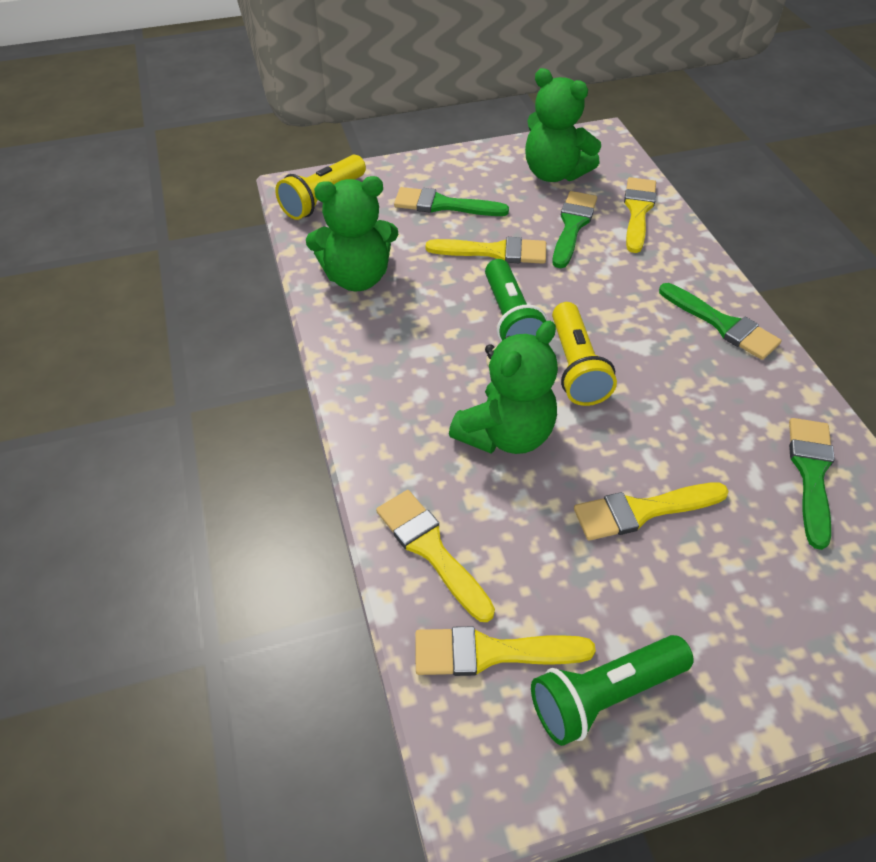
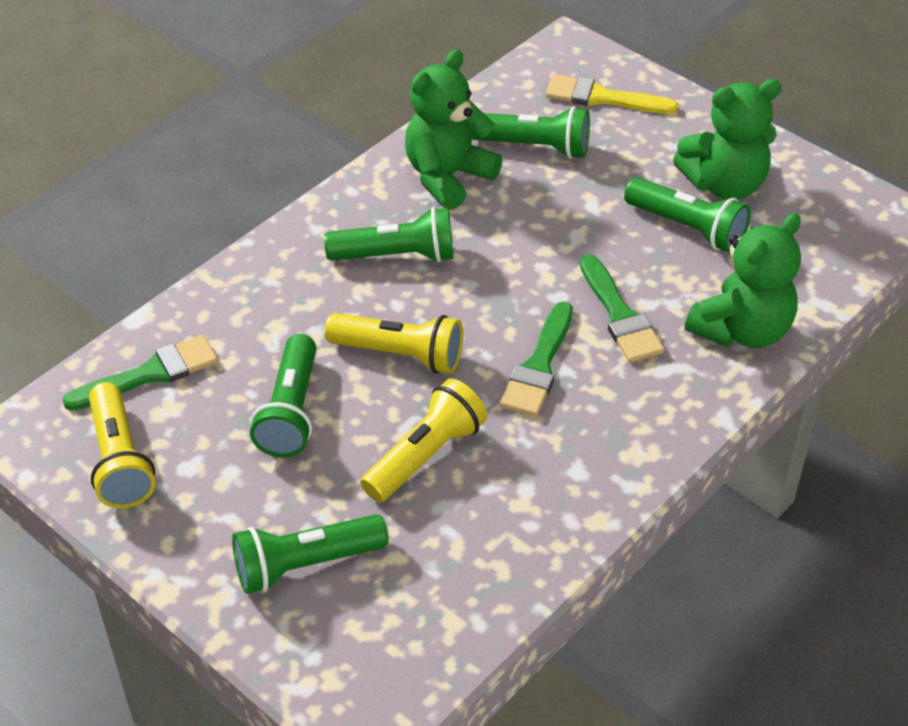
green brush: [394,187,509,216] [553,191,597,268] [659,283,782,360] [789,418,835,550] = 4 -> [62,335,218,411] [500,301,573,416] [580,254,664,362] = 3
green flashlight: [485,259,547,341] [531,635,694,746] = 2 -> [232,514,389,594] [250,334,317,457] [324,207,454,262] [471,106,590,159] [624,177,751,253] = 5
yellow brush: [376,490,495,622] [415,626,596,676] [426,237,546,264] [574,483,728,541] [624,177,656,253] = 5 -> [545,74,679,114] = 1
yellow flashlight: [275,155,366,220] [552,302,617,406] = 2 -> [89,382,155,508] [325,313,463,374] [361,378,487,502] = 3

